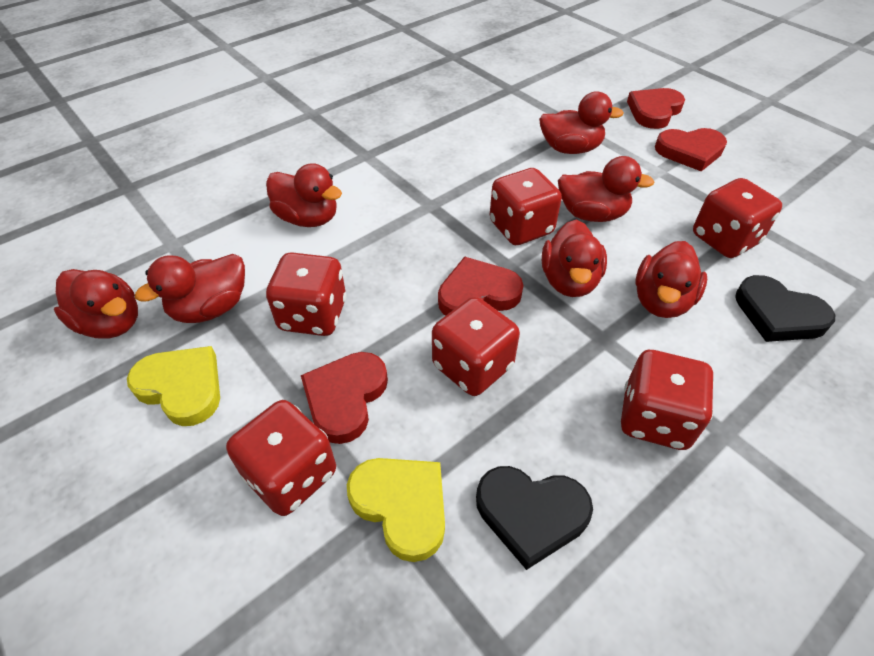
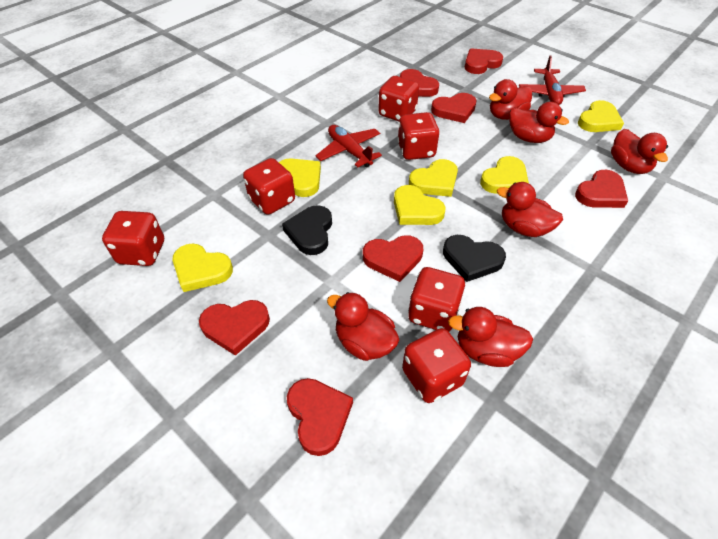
red duck: [54,269,138,339] [135,254,245,323] [266,163,342,227] [539,92,624,154] [542,220,607,297] [558,156,654,222] [636,241,707,318] = 7 -> [327,292,399,361] [448,307,533,367] [489,79,532,120] [497,182,563,237] [509,102,569,143] [611,129,668,174] = 6
red heart: [301,352,388,444] [438,256,523,316] [627,88,685,129] [655,128,727,171] = 4 -> [199,300,270,356] [287,378,353,456] [363,235,423,282] [400,69,439,97] [431,93,477,123] [465,48,503,74] [575,170,628,208] = 7
red plane: none = 0 -> [315,125,382,168] [519,55,586,105] = 2
yellow heart: [127,346,220,426] [347,458,445,562] = 2 -> [172,243,233,292] [279,158,321,197] [394,185,446,225] [409,159,458,197] [480,156,529,194] [578,100,624,132] = 6

